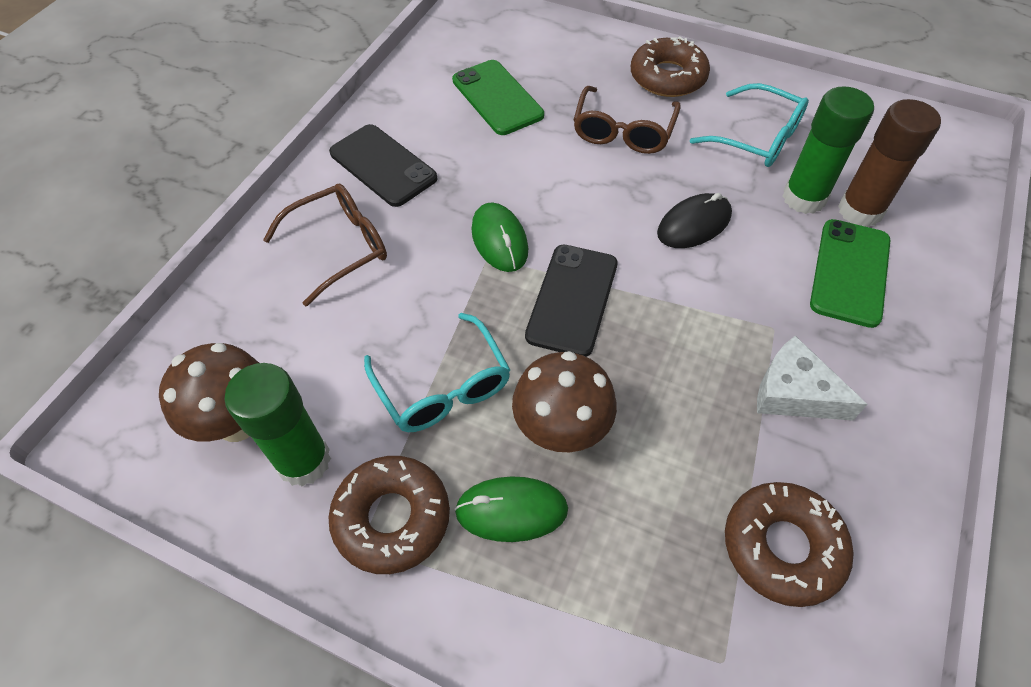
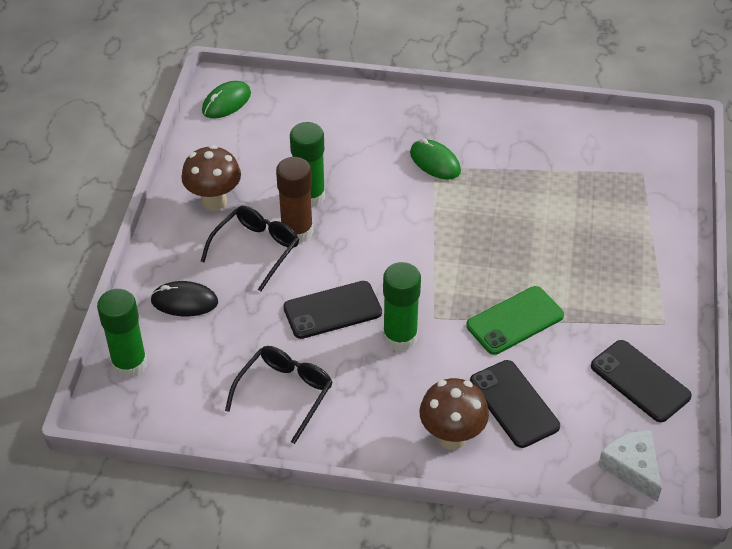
black glasses: none = 0 -> [201,206,299,291] [225,346,333,444] = 2
black phone: [329,124,437,207] [525,245,618,357] = 2 -> [283,281,382,339] [470,360,560,448] [591,340,692,422] = 3
brown donut: [328,456,450,574] [631,36,710,97] [725,482,853,607] = 3 -> none = 0
brown glasses: [263,183,387,306] [573,86,681,154] = 2 -> none = 0
green glue stick: [225,363,331,487] [783,86,874,214] = 2 -> [97,289,147,378] [290,122,325,208] [383,262,421,351] = 3
green phone: [452,60,544,135] [810,219,891,328] = 2 -> [466,286,564,355] = 1
turquoise glasses: [364,313,510,432] [690,83,809,167] = 2 -> none = 0

